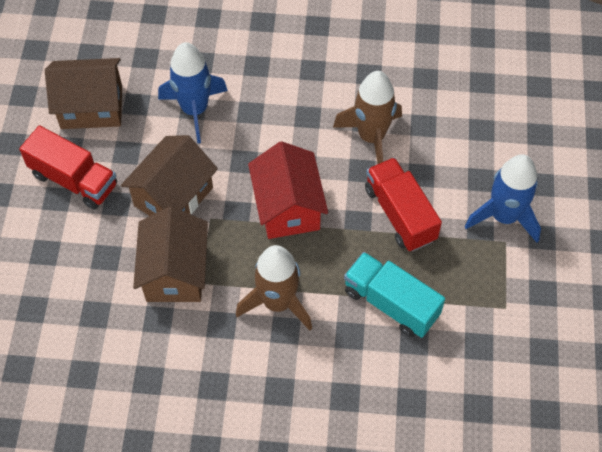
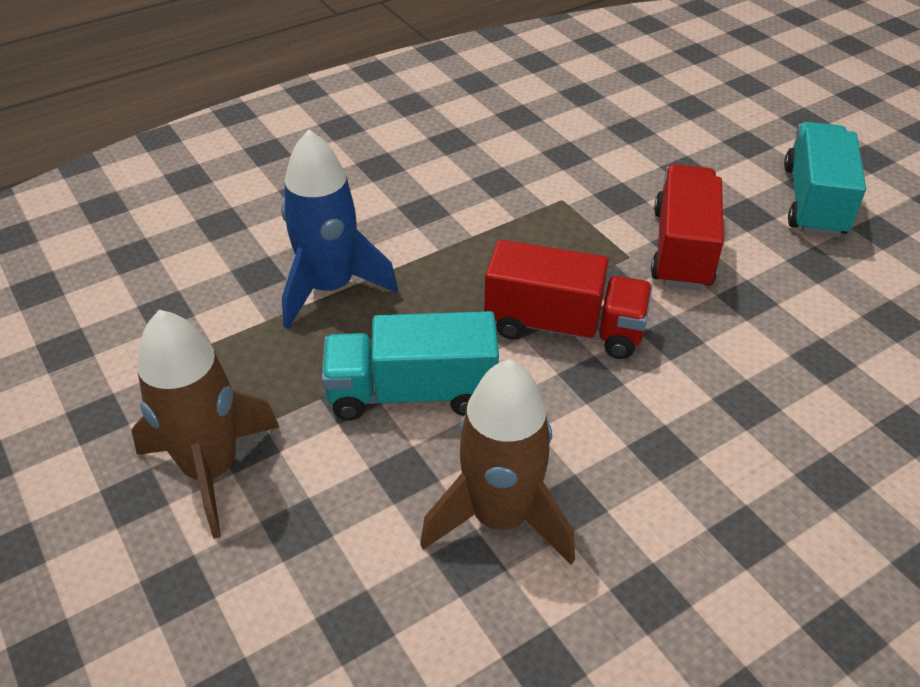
blue rocket: [158,42,228,143] [465,154,541,243] = 2 -> [281,129,398,329] = 1
brown house: [45,58,122,129] [121,135,218,216] [133,207,208,302] = 3 -> none = 0
red house: [248,141,328,239] = 1 -> none = 0
turquoise truck: [344,252,445,338] = 1 -> [322,311,499,420] [784,122,866,237] = 2

